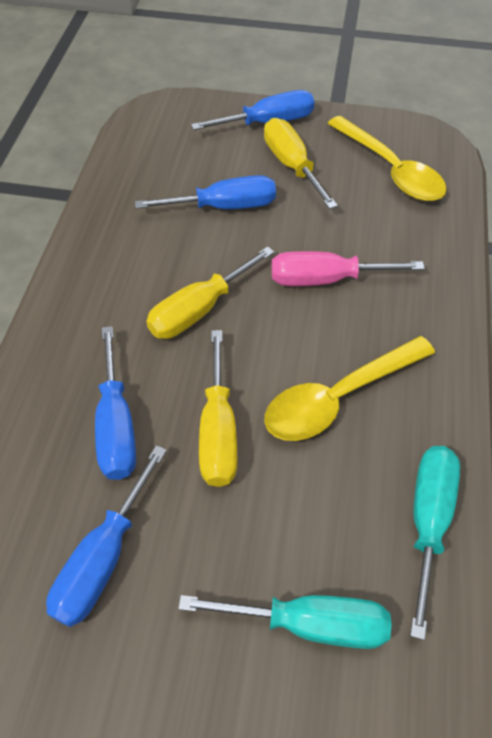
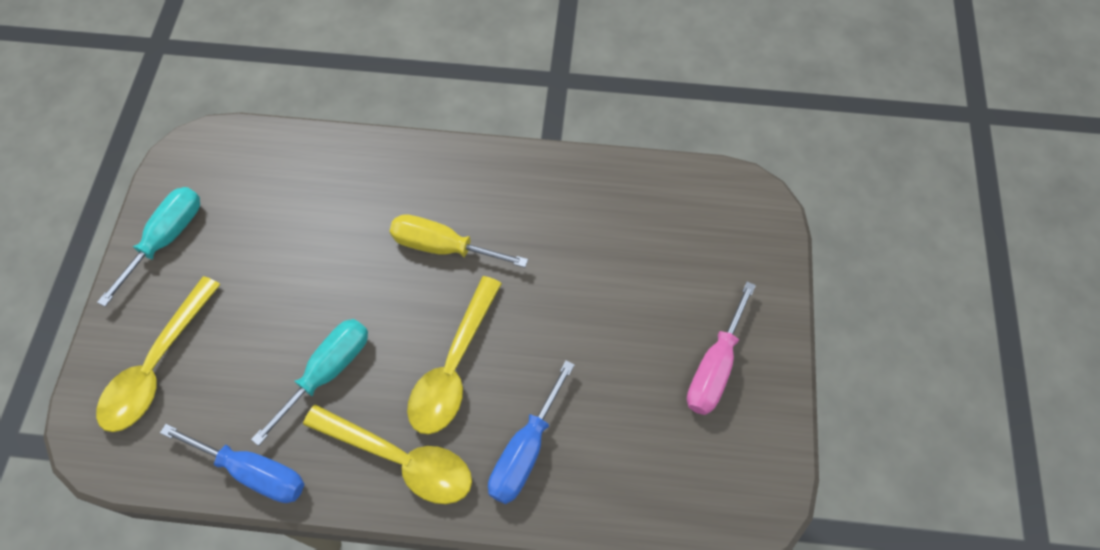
blue screwdriver: [46,445,167,627] [95,326,136,480] [135,175,276,209] [191,90,314,130] = 4 -> [160,424,304,503] [488,360,575,504] = 2
yellow screwdriver: [146,246,274,339] [199,330,237,487] [264,118,338,209] = 3 -> [390,214,528,268] = 1
yellow spoon: [264,336,435,441] [327,116,447,201] = 2 -> [96,276,221,432] [303,404,472,504] [407,276,502,434] = 3

